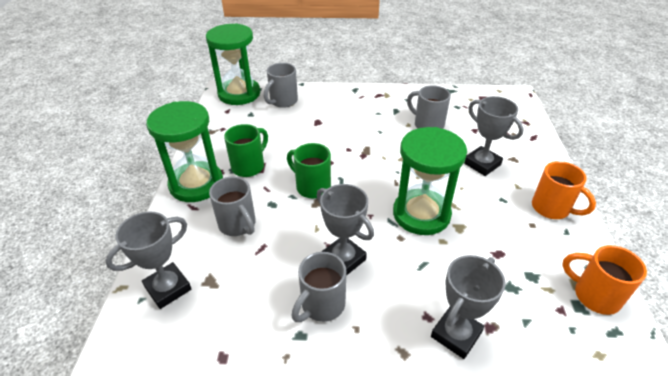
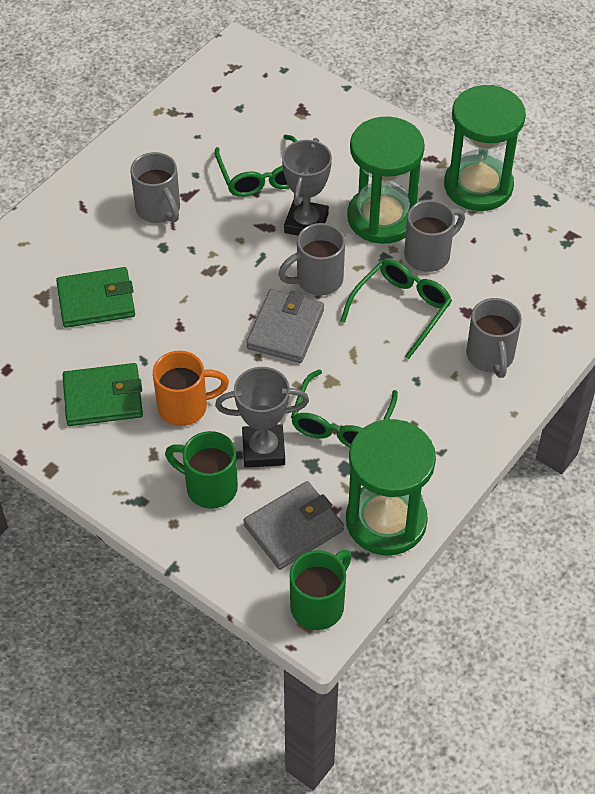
green glasses: none = 0 -> [214,135,297,197] [291,369,398,448] [340,259,452,359] = 3
green wallet: none = 0 -> [56,267,135,328] [62,363,143,426] = 2
grey trophy: [105,212,191,309] [317,184,374,276] [431,255,506,359] [464,96,524,176] = 4 -> [215,367,309,468] [282,138,332,236] = 2
grey wallet: none = 0 -> [243,481,344,570] [246,289,324,363] = 2
orange mug: [532,161,596,219] [562,245,647,315] = 2 -> [153,351,229,426] = 1

